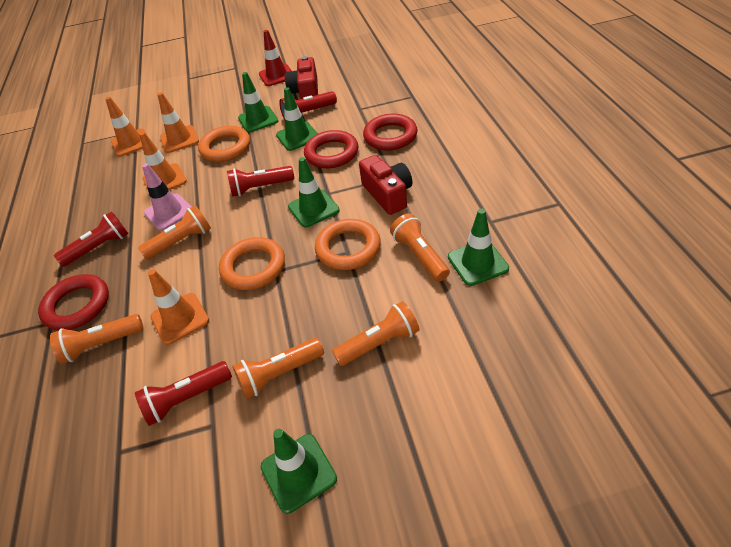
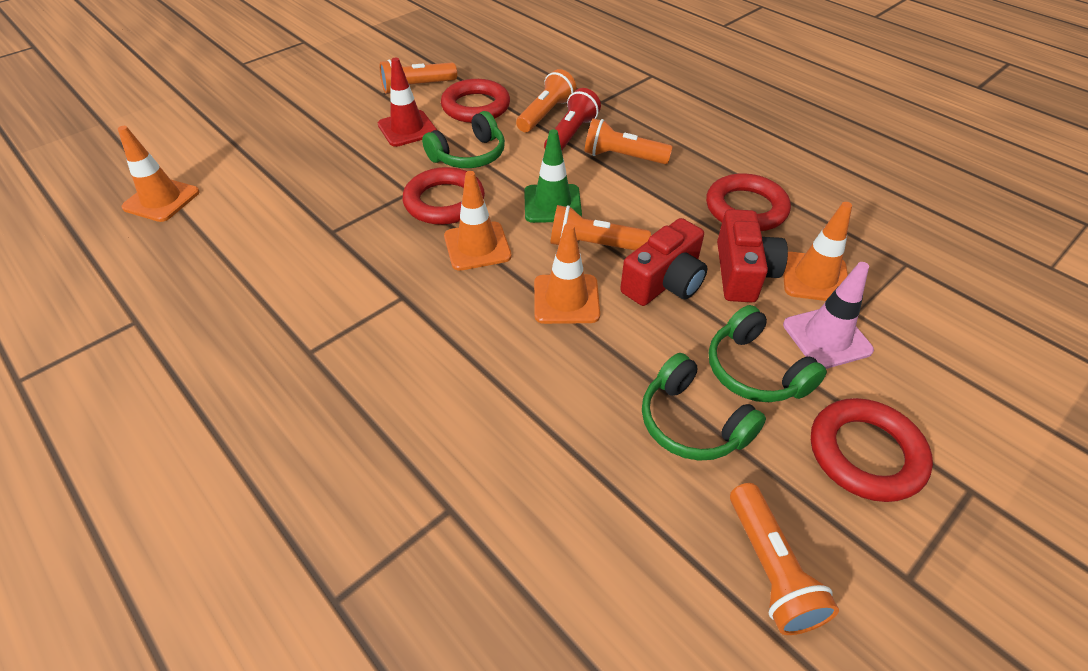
green headphones: none = 0 -> [422,111,505,168] [642,353,766,461] [709,305,827,402] = 3
green traffic cone: [238,72,278,133] [261,429,337,514] [276,87,318,151] [288,157,340,227] [448,208,509,286] = 5 -> [524,129,582,223] = 1
orange ring: [198,126,250,162] [219,237,285,290] [315,219,381,270] = 3 -> none = 0
red flashlight: [54,211,129,267] [135,361,232,426] [227,166,294,197] [279,91,337,120] = 4 -> [544,88,601,150] = 1
red ring: [38,274,109,331] [304,130,358,168] [363,114,418,150] = 3 -> [403,167,485,225] [441,79,510,123] [706,173,791,231] [811,398,933,502] = 4

